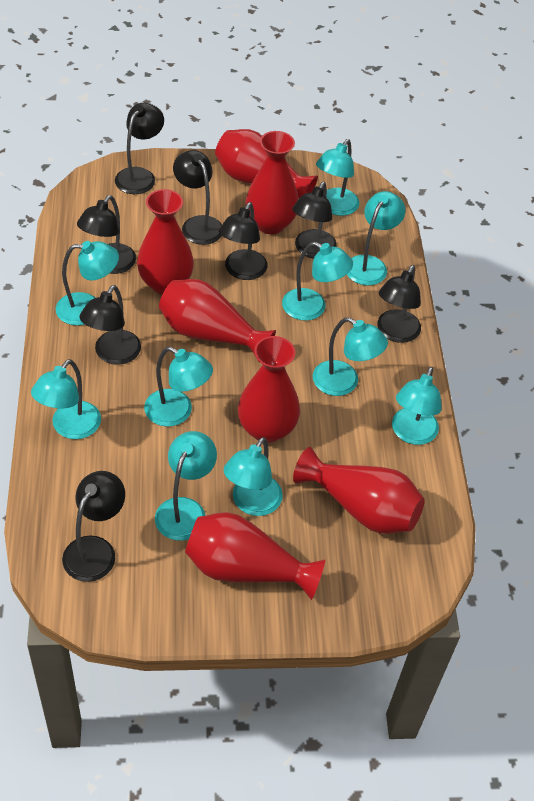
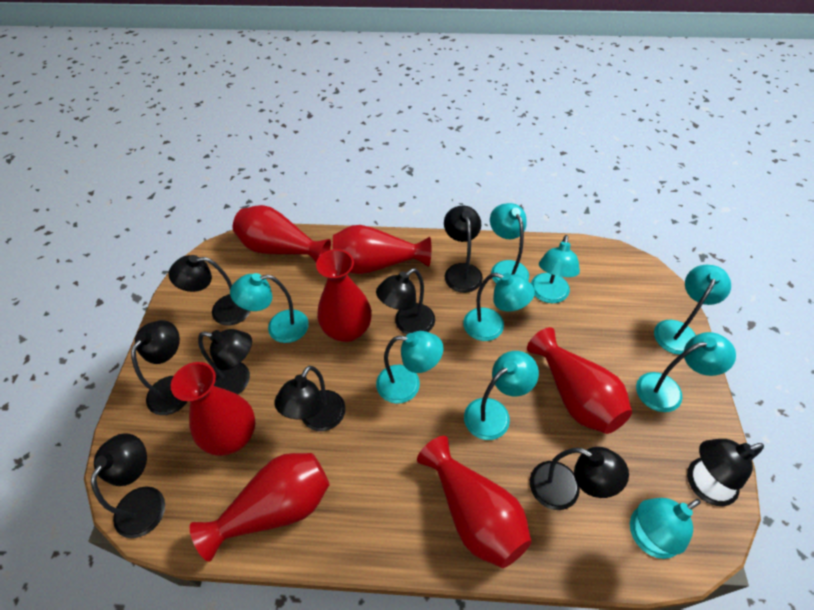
black lamp: [62,471,125,582] [77,195,136,274] [79,285,141,365] [115,103,164,194] [173,150,222,245] [219,202,267,280] [292,182,337,259] [377,265,421,343] = 8 -> [91,433,165,538] [131,320,188,415] [169,255,251,325] [198,329,252,394] [274,366,346,431] [376,268,435,335] [444,206,483,293] [530,447,629,510] [687,439,764,506] = 9
turquoise lamp: [31,359,101,439] [56,241,119,326] [144,347,213,427] [155,431,217,541] [224,437,283,516] [282,242,353,321] [313,317,388,396] [316,139,359,216] [347,191,405,286] [392,367,442,445] = 10 -> [230,273,309,343] [376,331,444,404] [463,273,535,341] [464,351,539,440] [490,203,529,284] [531,235,580,303] [630,498,701,559] [636,332,736,412] [654,265,731,355] = 9

